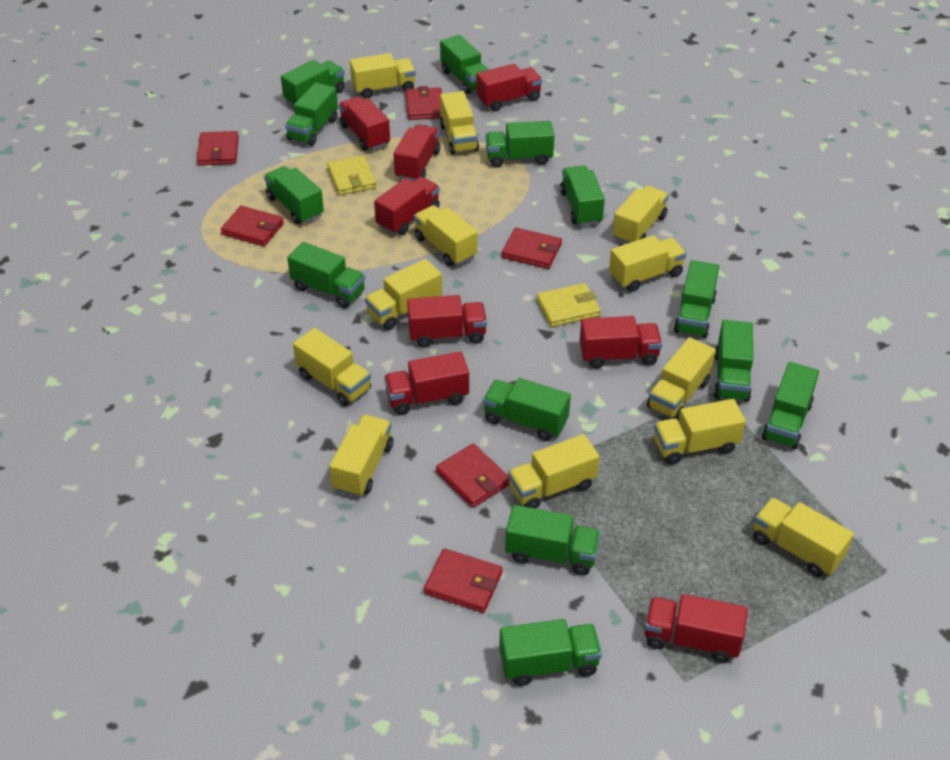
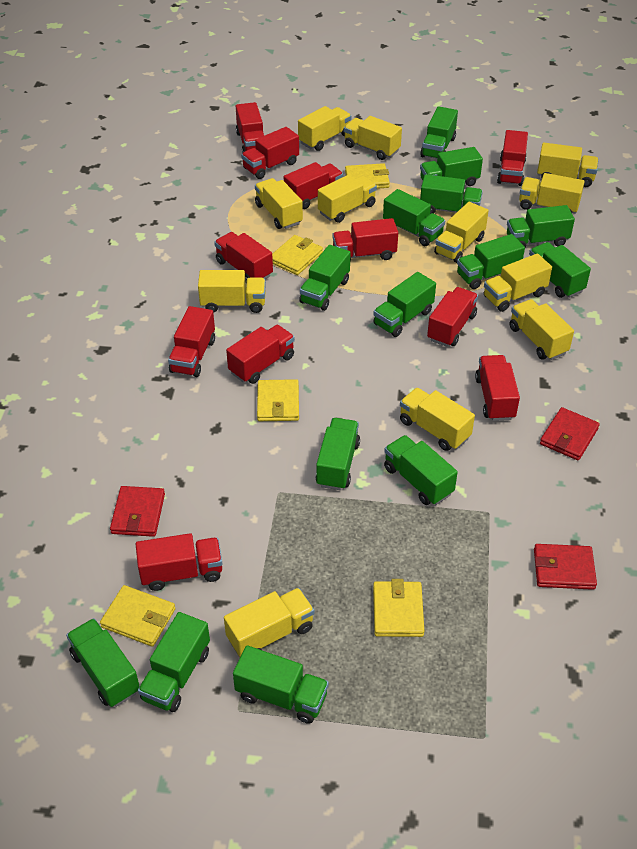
green truck: [264,166,324,224] [281,60,345,106] [285,82,338,146] [287,242,365,308] [440,35,489,94] [483,378,571,441] [486,121,555,168] [499,619,602,686] [505,505,601,575] [560,166,605,226] [674,260,719,338] [713,320,753,402] [762,362,819,449] = 13 -> [66,618,140,707] [138,612,210,712] [233,646,329,724] [299,245,351,311] [316,418,360,490] [373,272,436,337] [383,189,445,246] [384,435,458,505] [420,106,458,159] [420,147,483,186] [420,174,483,214] [457,234,525,289] [507,205,575,248] [529,242,591,298] = 14
red truck: [339,97,390,151] [374,177,440,235] [384,351,469,415] [394,124,441,181] [407,295,487,348] [476,64,542,111] [580,316,662,369] [645,594,748,663] = 8 -> [136,533,222,591] [168,306,215,377] [214,232,273,282] [226,325,295,384] [236,102,264,153] [241,127,299,179] [284,162,343,209] [332,218,398,261] [427,287,478,347] [475,355,520,421] [497,130,528,186] = 11
red wallet: [197,131,239,166] [221,206,284,246] [405,86,442,120] [424,548,502,613] [436,443,509,508] [502,228,562,269] = 6 -> [110,486,165,537] [534,544,597,590] [540,407,600,461] = 3
yellow wallet: [327,155,376,195] [536,283,601,327] = 2 -> [100,585,175,647] [257,379,299,421] [272,235,323,275] [345,163,390,189] [373,579,424,637] = 5

